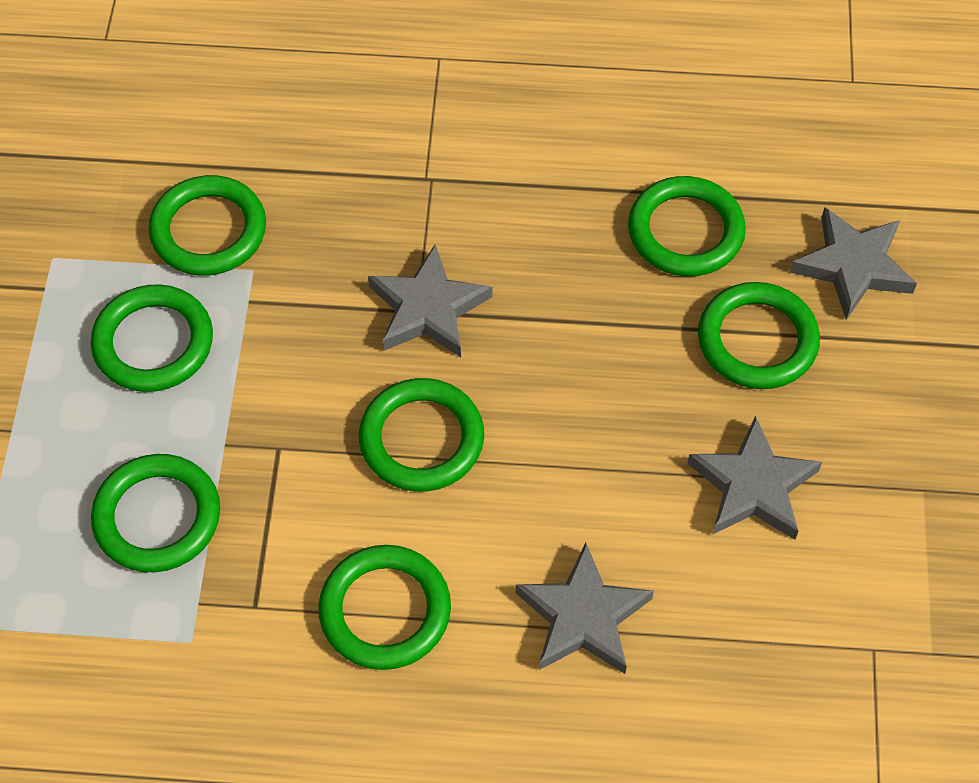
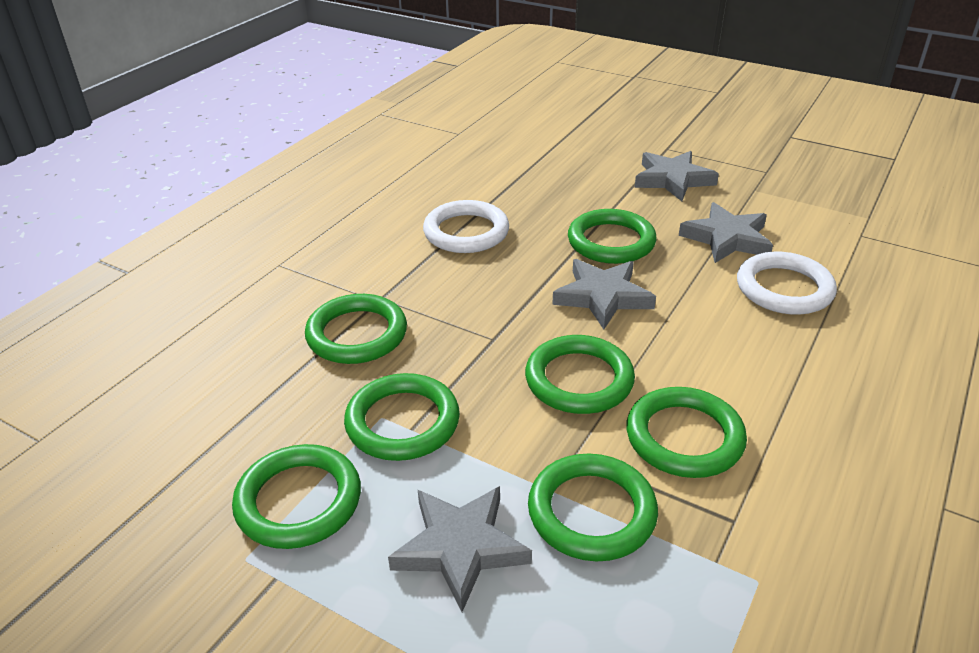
white ring: none = 0 -> [423,200,509,253] [737,252,837,315] = 2

